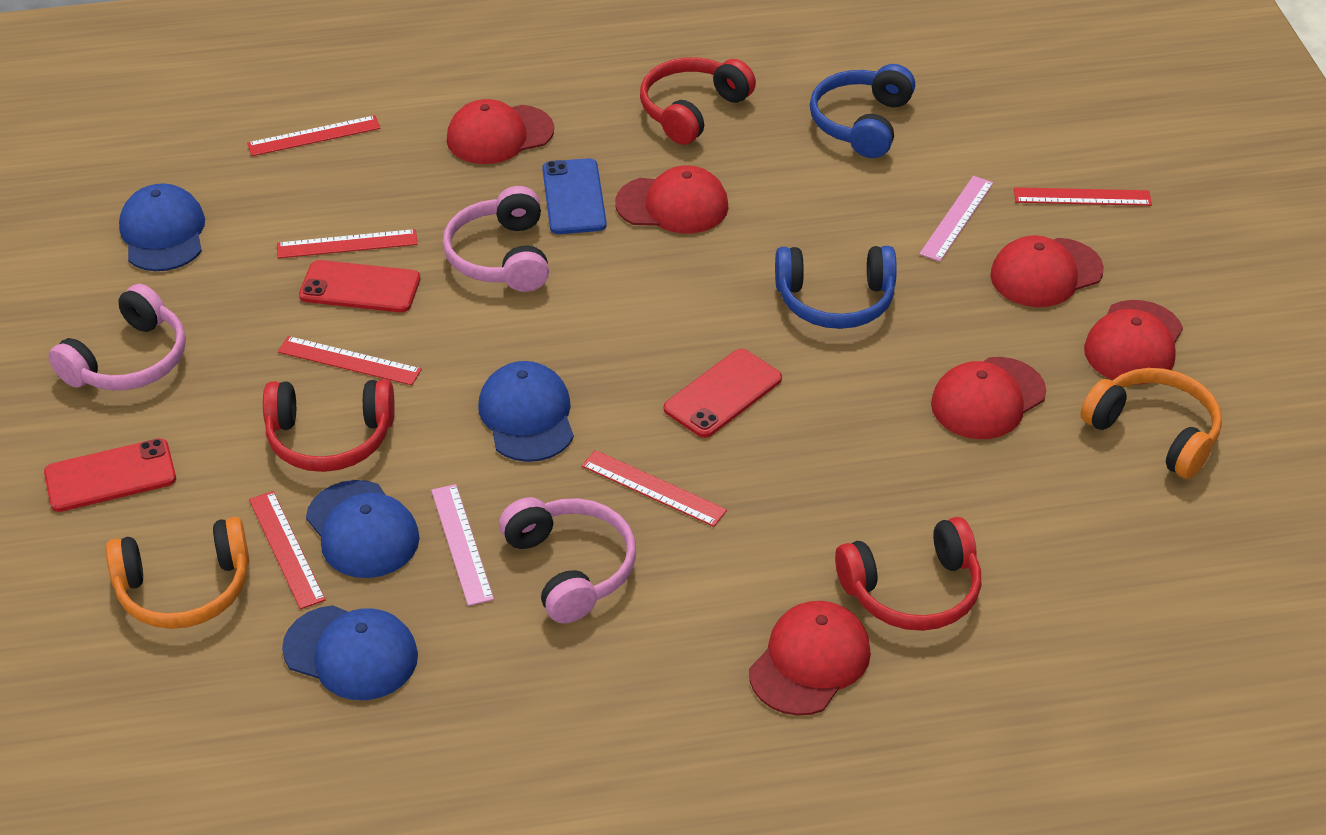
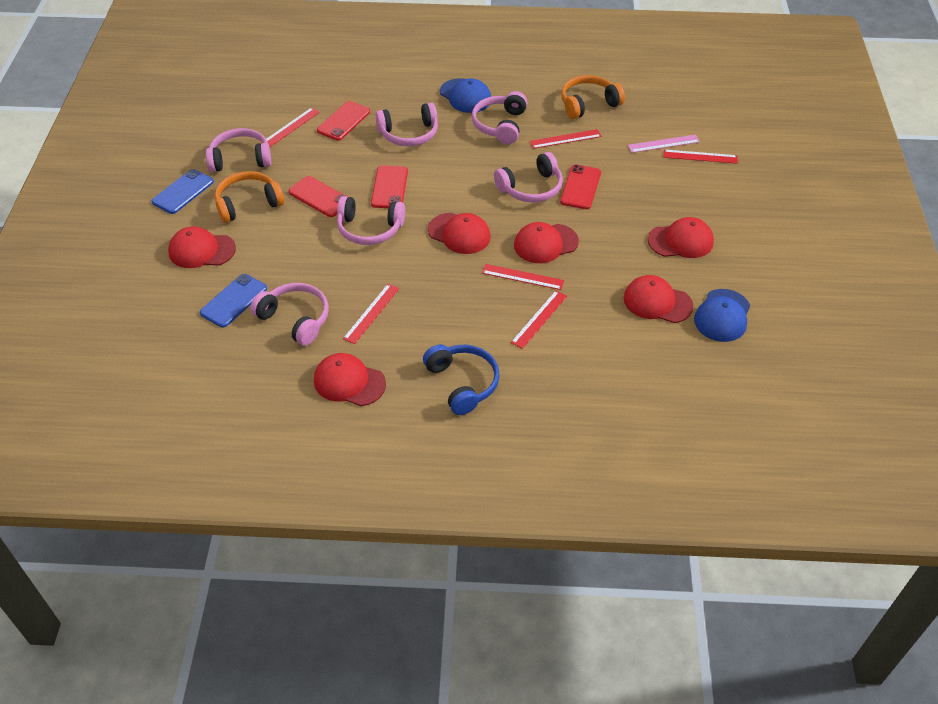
blue cap: [119,183,205,271] [282,605,418,700] [306,480,420,578] [478,361,574,462] = 4 -> [440,78,491,113] [694,289,750,342] = 2
blue headphones: [775,246,897,329] [810,64,915,158] = 2 -> [423,344,500,415] = 1
blue phone: [542,158,607,234] = 1 -> [152,169,214,214] [200,274,267,328] = 2
pink headphones: [48,284,186,390] [443,186,549,292] [499,497,636,624] = 3 -> [206,128,271,172] [250,283,329,346] [337,196,405,245] [376,103,438,146] [472,91,527,144] [494,152,563,203] = 6
pink ruler: [431,484,494,606] [919,176,994,261] = 2 -> [628,134,700,153] = 1
red headphones: [263,379,395,472] [640,57,756,145] [835,517,981,631] = 3 -> none = 0
red phone: [44,438,176,512] [299,260,420,313] [664,349,782,438] = 3 -> [289,176,347,217] [317,101,370,141] [371,165,408,208] [560,164,601,209] = 4

